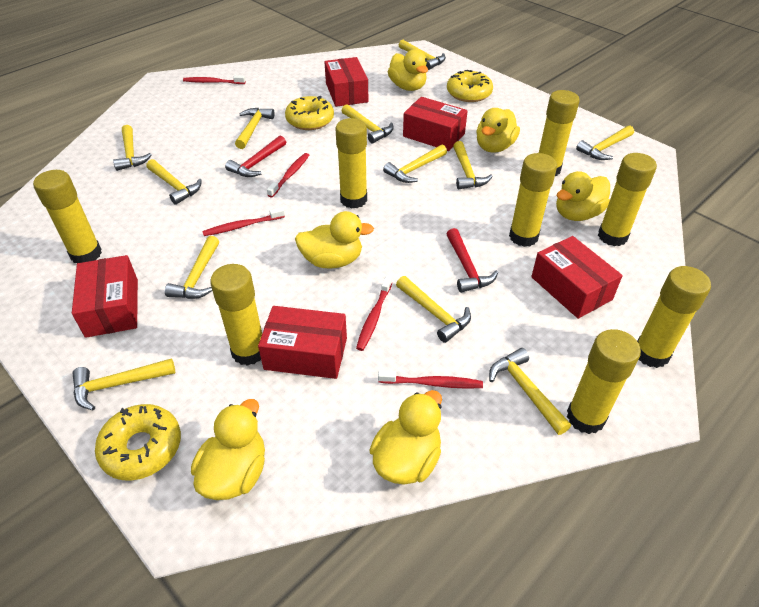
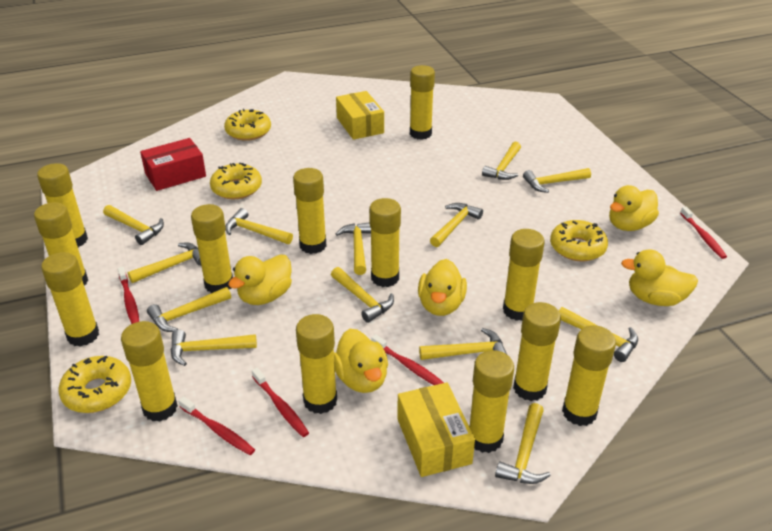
red box: [72,255,138,338] [258,306,347,379] [324,57,368,107] [403,97,468,151] [531,236,623,319] = 5 -> [140,138,206,191] = 1
red hammer: [225,135,286,177] [447,228,498,293] = 2 -> none = 0
yellow box: none = 0 -> [336,91,384,140] [397,382,475,477] = 2
yellow donut: [95,404,181,481] [285,96,334,130] [447,70,493,102] = 3 -> [59,356,131,413] [210,163,262,199] [224,109,271,141] [550,220,608,261] = 4
yellow duck: [191,399,265,500] [295,211,374,269] [369,390,442,485] [388,49,428,91] [476,108,520,153] [556,171,610,221] = 6 -> [228,254,292,305] [334,329,388,393] [418,259,467,316] [609,185,659,231] [621,249,698,306] = 5
yellow glue stick: [33,170,102,263] [210,264,262,366] [336,118,367,209] [509,153,557,247] [539,90,580,176] [567,329,641,434] [598,153,657,246] [637,266,711,368] = 8 -> [34,202,88,285] [37,163,88,247] [41,252,99,347] [121,321,178,422] [191,204,233,293] [293,168,327,254] [296,314,337,414] [369,198,401,287] [410,65,435,140] [469,350,514,453] [503,229,545,321] [513,302,561,401] [562,325,616,426] = 13
yellow hammer: [73,358,175,411] [113,125,152,171] [146,159,202,205] [165,236,219,299] [235,108,275,149] [341,104,394,144] [383,145,447,183] [396,276,471,343] [399,40,446,70] [453,141,493,190] [489,348,571,435] [576,125,634,160] = 12 -> [103,205,164,245] [127,243,201,283] [147,287,231,332] [171,330,257,366] [225,208,293,244] [331,267,394,323] [335,222,371,275] [419,328,507,360] [430,203,483,247] [482,142,521,180] [495,403,551,484] [523,168,591,193] [559,307,638,362] = 13

